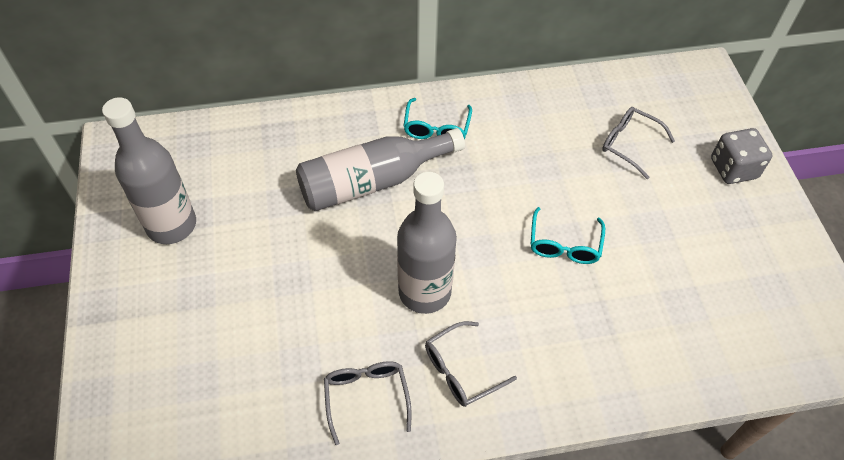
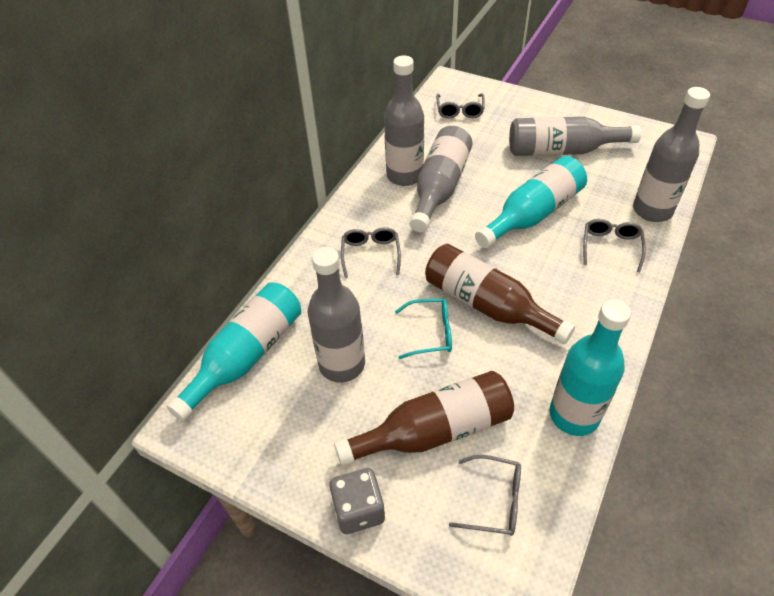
brown bottle: none = 0 -> [334,371,514,466] [425,244,575,344] = 2
grey bottle: [102,97,196,244] [296,128,465,211] [397,172,457,314] = 3 -> [307,247,365,382] [384,55,424,186] [410,126,473,233] [509,117,641,156] [633,87,710,222] = 5
grey glasses: [324,361,412,445] [425,321,517,407] [602,107,675,179] = 3 -> [341,227,401,278] [436,93,485,118] [449,455,521,536] [583,219,646,272] = 4
turquoise bottle: none = 0 -> [166,282,301,421] [475,156,587,248] [550,299,631,436] = 3
turquoise glasses: [403,98,472,139] [531,207,605,264] = 2 -> [395,299,452,359] = 1

